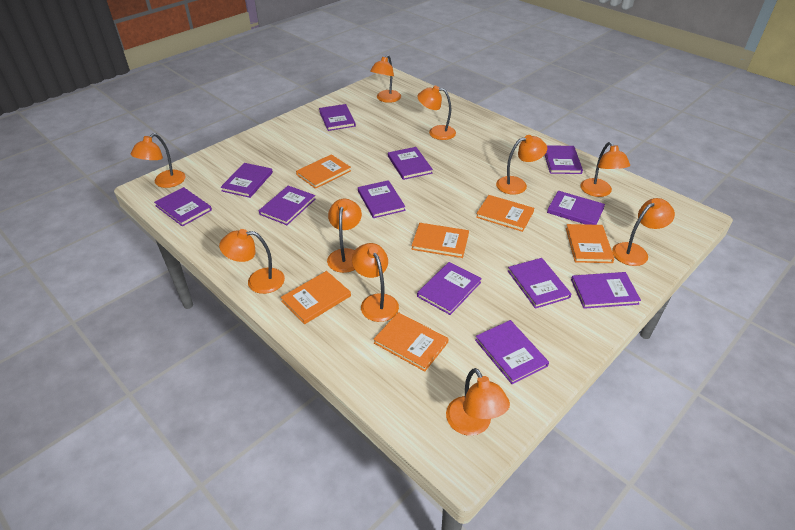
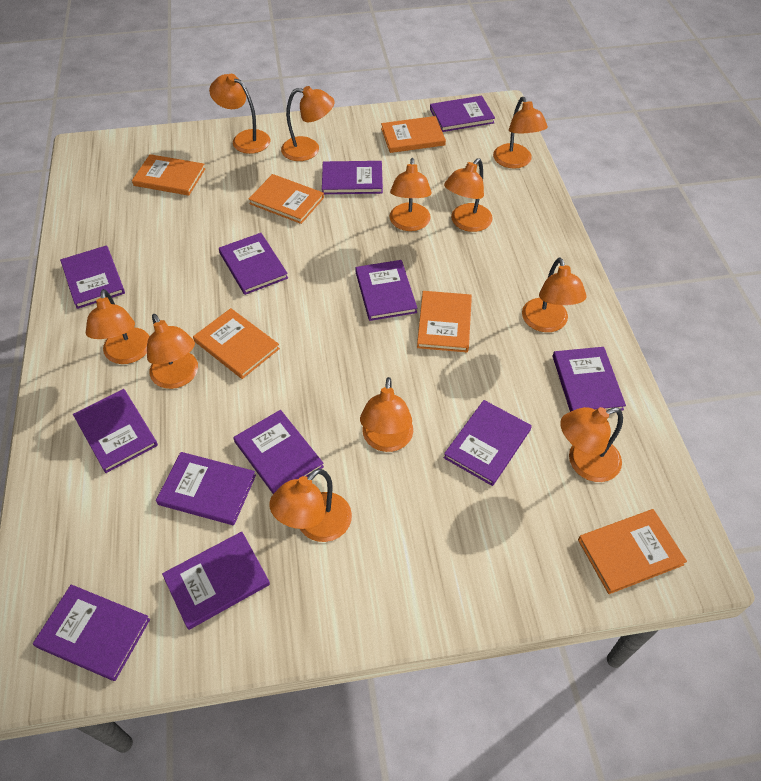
orange lamp: [130,133,186,188] [219,229,285,294] [327,199,362,273] [352,243,399,322] [370,55,401,103] [417,86,456,140] [446,368,510,436] [496,135,547,195] [581,142,630,197] [612,198,675,266] = 10 -> [86,289,150,364] [147,314,198,389] [209,74,270,154] [269,469,352,542] [281,86,335,161] [360,377,413,452] [390,158,432,231] [444,159,493,232] [493,97,548,169] [522,257,587,332] [560,407,623,482] = 11

